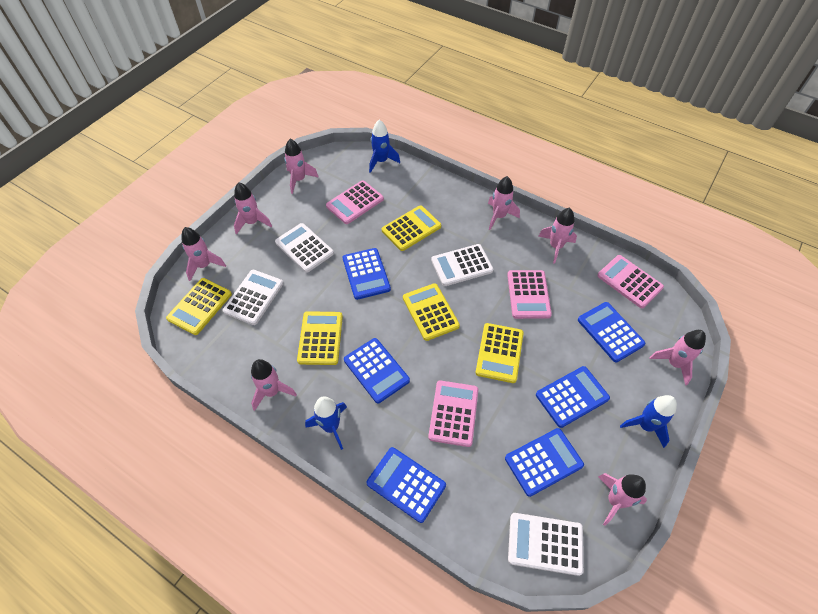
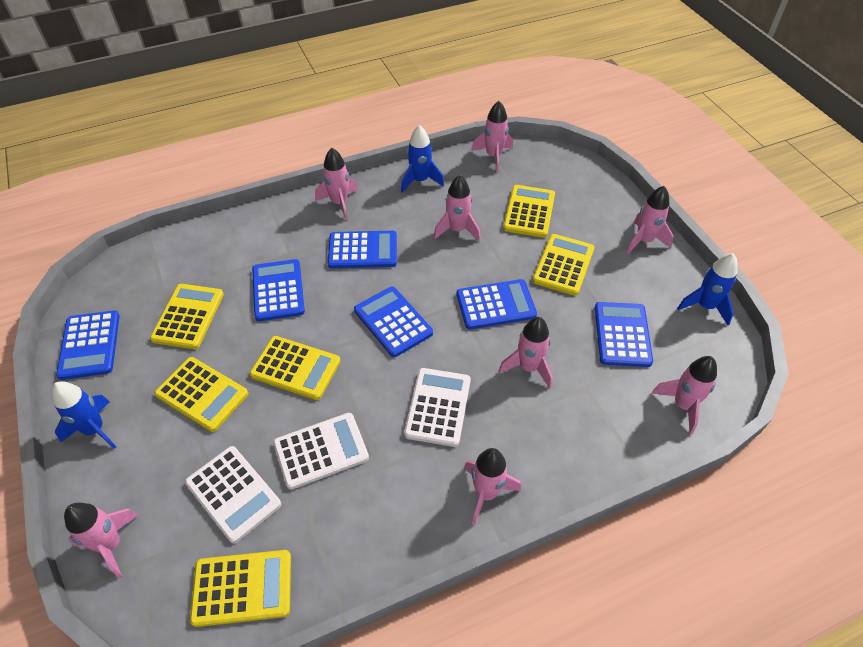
pink calculator: [326,180,384,224] [428,380,478,447] [507,270,552,319] [597,255,664,308] = 4 -> none = 0
white calculator: [223,270,283,325] [275,223,334,273] [431,244,493,286] [508,513,583,576] = 4 -> [185,446,281,543] [273,413,369,490] [404,368,471,447] = 3
yellow calculator: [166,278,232,335] [297,311,343,365] [382,206,441,251] [403,283,460,341] [475,323,524,383] = 5 -> [150,284,224,349] [155,357,248,432] [190,550,291,627] [250,336,341,400] [503,185,555,238] [532,234,595,296] = 6

